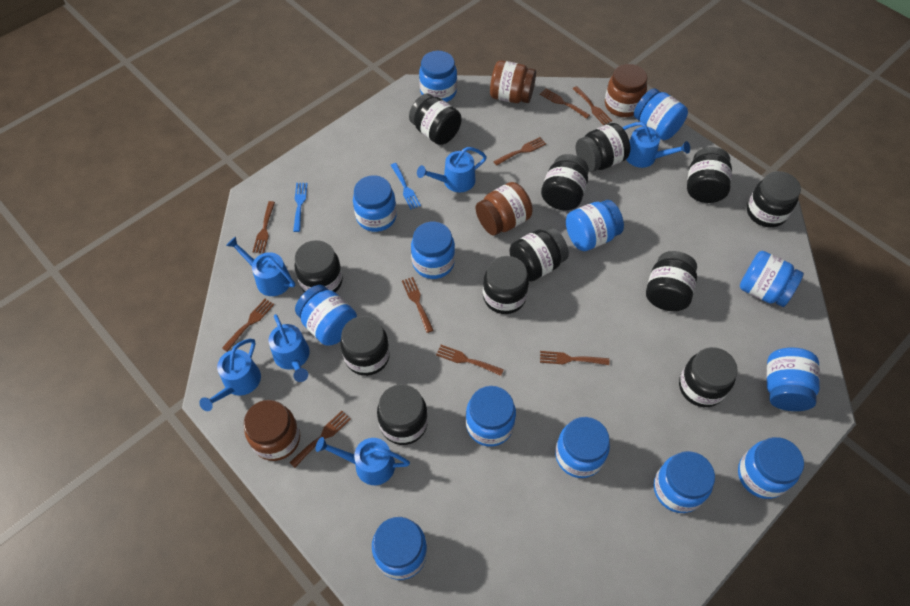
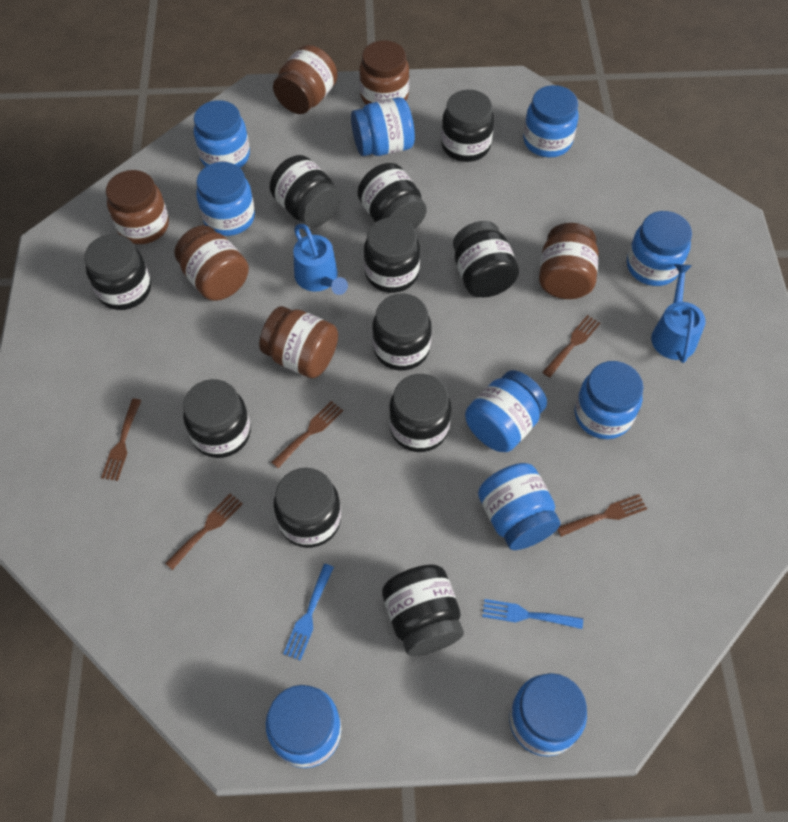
black jar: [295,240,343,292] [340,316,390,376] [377,384,428,445] [409,93,462,145] [483,256,529,314] [510,226,569,281] [541,154,589,210] [576,123,631,172] [646,251,697,311] [679,347,738,407] [687,147,732,203] [747,171,801,228] = 12 -> [84,234,151,310] [183,379,251,458] [270,155,341,228] [274,468,341,548] [357,163,427,229] [364,217,420,293] [372,293,432,371] [382,565,464,656] [389,374,451,452] [441,90,494,162] [453,221,519,297] = 11
blue jar: [295,285,357,346] [353,175,397,232] [372,517,427,580] [411,222,455,279] [419,51,457,102] [466,386,516,446] [555,417,610,478] [566,200,624,251] [634,88,688,140] [654,451,715,513] [738,437,804,499] [740,251,804,307] [766,348,820,411] = 13 -> [194,100,250,168] [196,162,255,236] [266,685,341,768] [351,97,415,156] [465,370,547,452] [478,463,560,550] [509,673,587,756] [523,85,579,158] [575,361,644,439] [627,211,692,286] = 10
blue watering can: [199,339,261,411] [226,236,295,296] [269,314,310,382] [315,437,410,485] [417,147,487,192] [622,122,690,168] = 6 -> [293,224,348,295] [651,264,706,363] = 2
brown fork: [222,299,274,352] [253,201,275,253] [289,411,351,468] [402,277,434,333] [436,345,504,376] [493,137,546,166] [540,88,590,119] [540,351,609,365] [572,86,612,125] = 9 -> [101,399,142,481] [165,493,243,570] [271,401,343,468] [542,315,600,377] [557,494,647,537] = 5
brown jar: [244,400,300,461] [476,182,533,236] [490,60,536,103] [605,64,647,117] = 4 -> [106,170,169,244] [174,225,249,301] [259,306,338,378] [273,45,338,114] [359,40,409,105] [539,223,599,299] = 6

